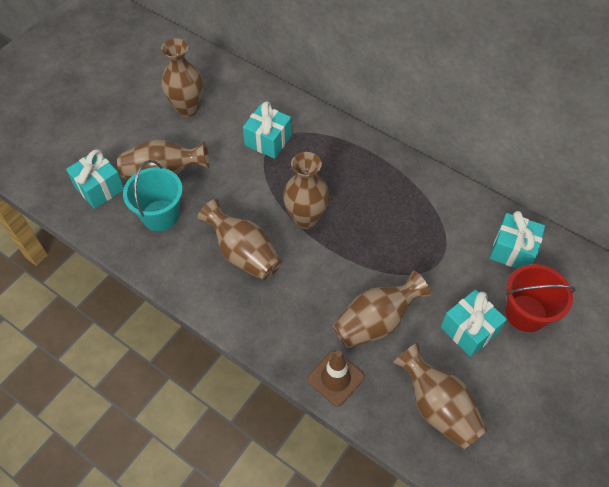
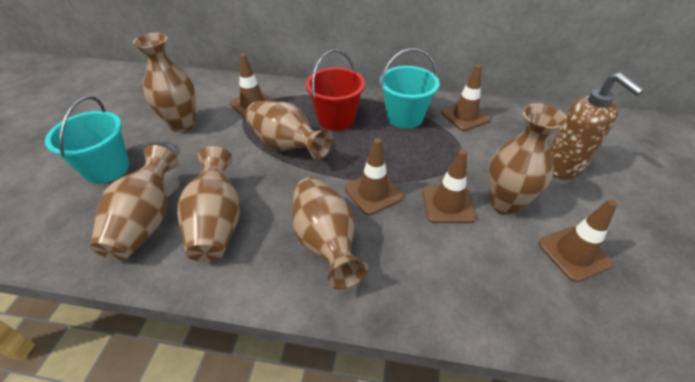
brown soap dispenser: none = 0 -> [550,73,645,179] = 1
brown traffic cone: [307,350,365,406] = 1 -> [229,54,273,118] [345,138,404,215] [422,150,476,223] [441,64,491,131] [538,199,617,282] = 5
turquoise bucket: [123,160,183,231] = 1 -> [45,96,130,184] [380,48,439,129] = 2
turquoise gift: [66,149,124,209] [243,101,292,159] [441,290,507,357] [490,211,545,269] = 4 -> none = 0

